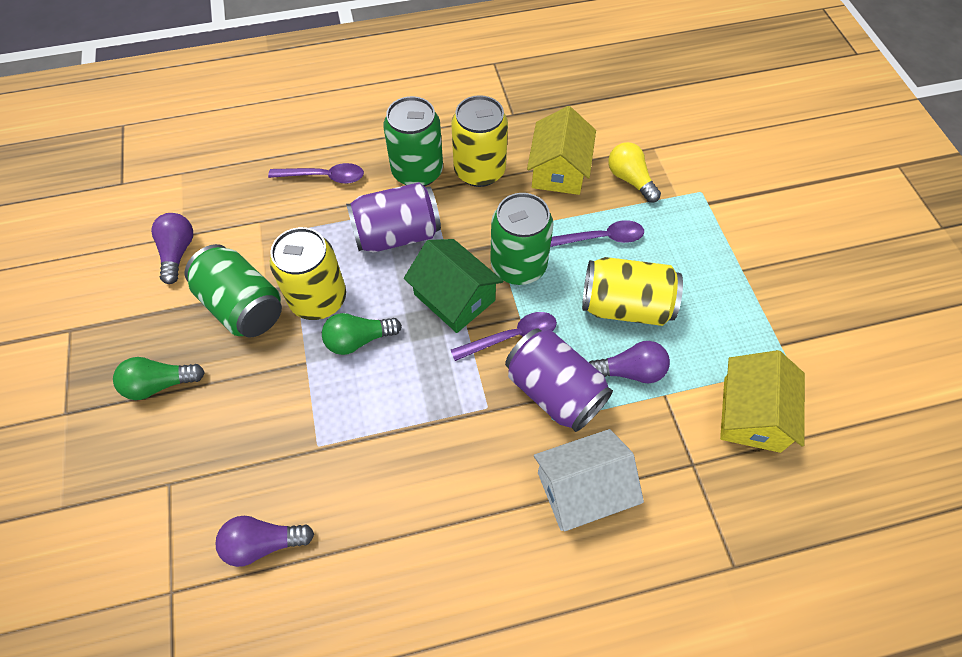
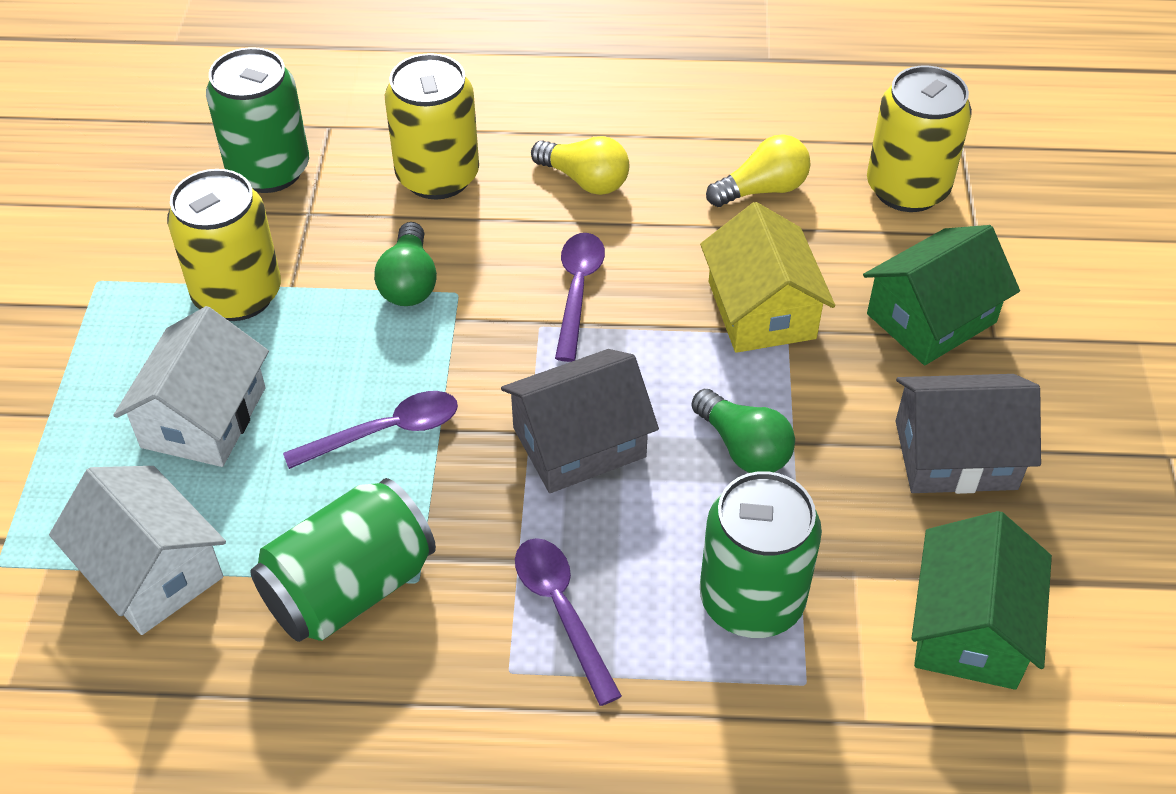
green house: [404,239,503,333] = 1 -> [863,225,1020,365] [911,511,1052,690] = 2
grey house: none = 0 -> [501,349,659,493] [896,374,1041,494] = 2
purple can: [346,182,441,253] [505,328,613,432] = 2 -> none = 0
purple light bulb: [151,213,193,284] [215,516,314,567] [589,341,670,383] = 3 -> none = 0
white house: [534,429,644,532] = 1 -> [49,466,226,635] [113,306,269,467] = 2
yellow house: [527,106,596,195] [720,350,805,453] = 2 -> [700,202,835,353] = 1
yellow light bulb: [608,142,661,203] = 1 -> [531,136,629,195] [706,134,811,207] = 2

